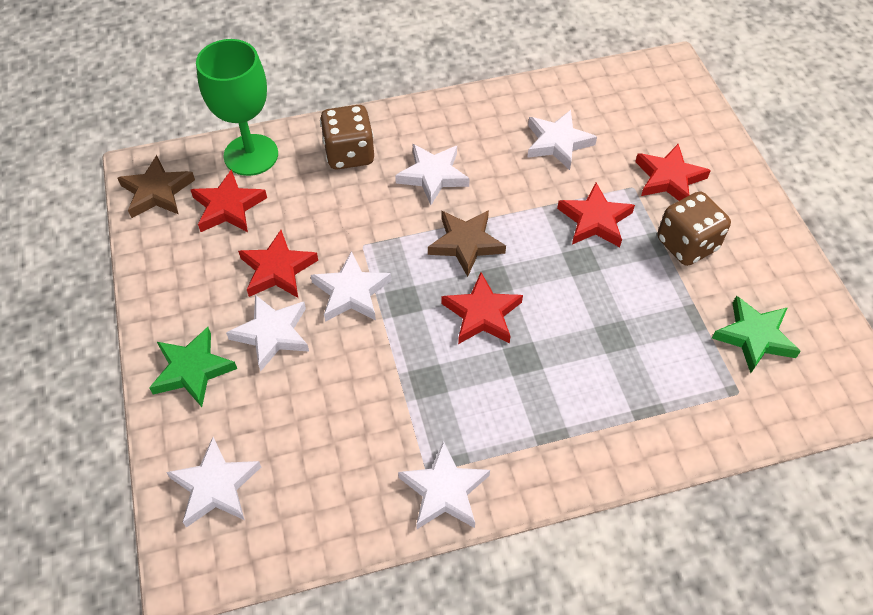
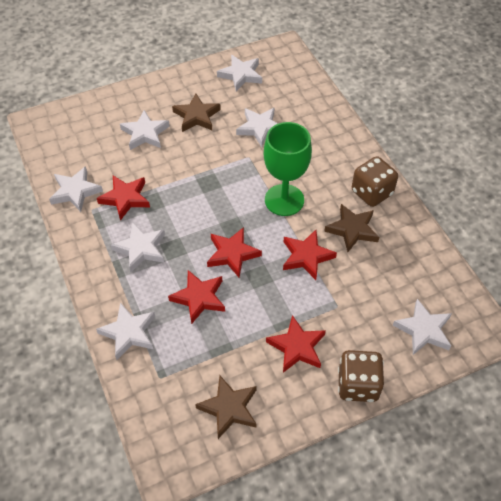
brown star: [118,155,195,218] [428,210,506,277] = 2 -> [172,94,221,132] [195,376,256,439] [324,204,379,252] = 3
green star: [149,327,237,407] [712,296,801,373] = 2 -> none = 0
white star: [166,437,261,528] [226,295,309,371] [311,251,391,322] [395,144,470,205] [398,441,490,529] [527,110,597,170] = 6 -> [49,166,103,212] [96,303,155,360] [111,222,165,272] [120,110,170,150] [217,55,262,91] [236,108,278,147] [393,299,452,355] = 7

